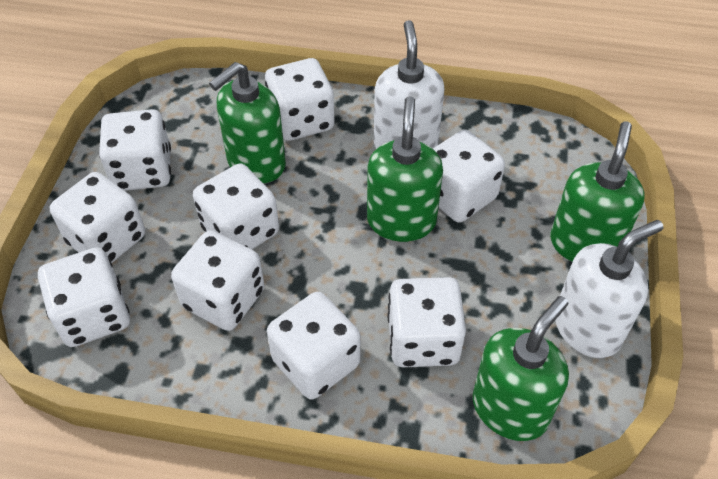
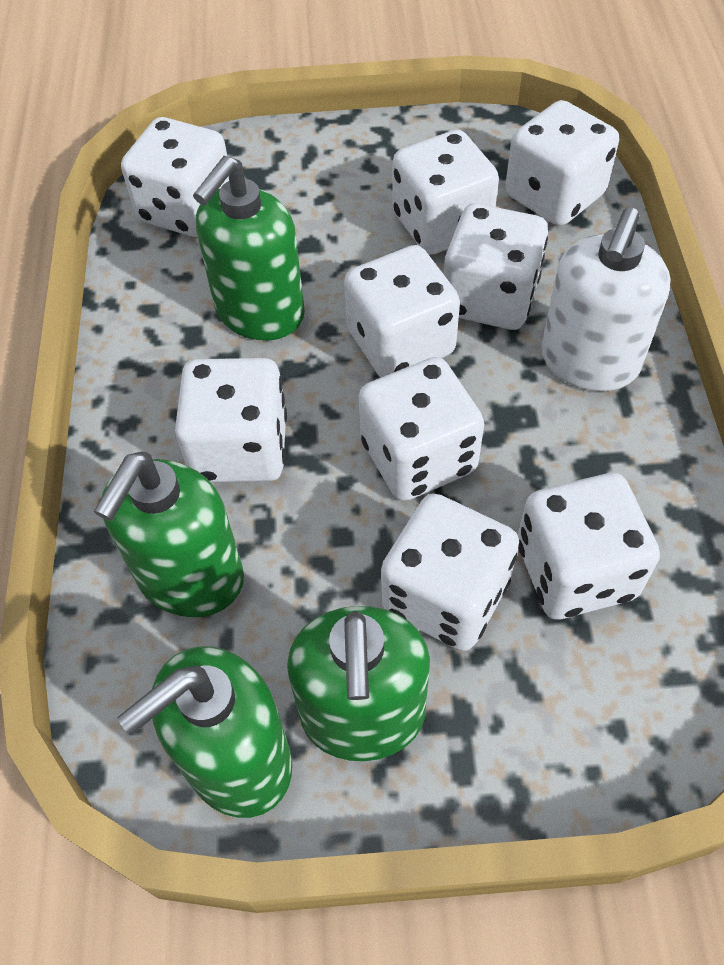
white soap dispenser: [374,20,444,149] [555,220,663,358] = 2 -> [541,207,671,391] = 1

